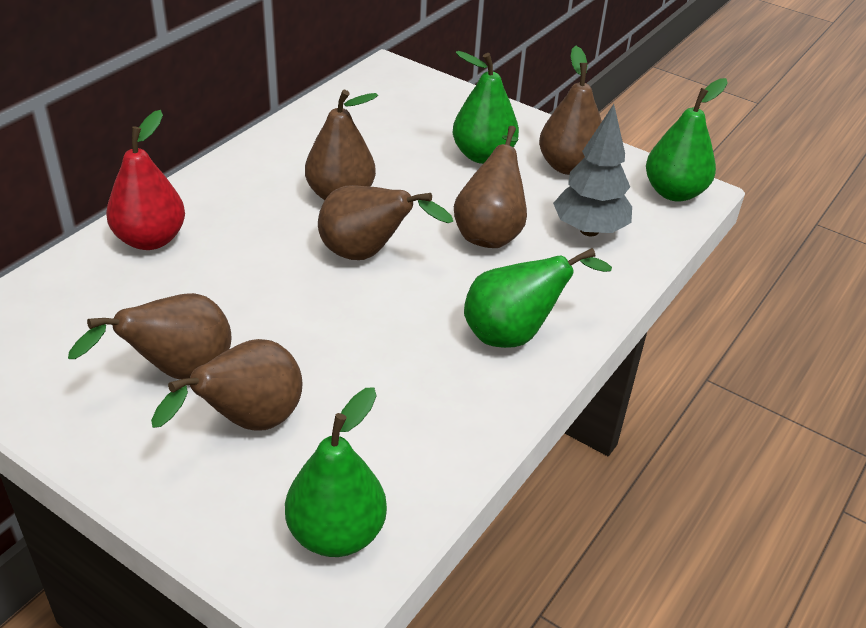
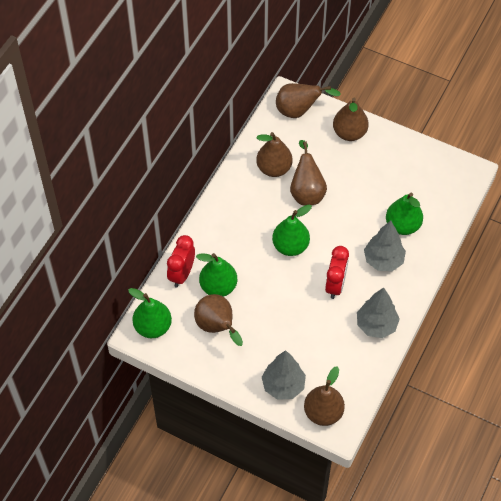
grey tree: [553,104,632,236] = 1 -> [262,350,306,400] [357,288,400,338] [364,221,406,271] = 3
red clock: none = 0 -> [167,235,195,288] [325,246,349,299] = 2
red pear: [106,110,185,250] = 1 -> none = 0

